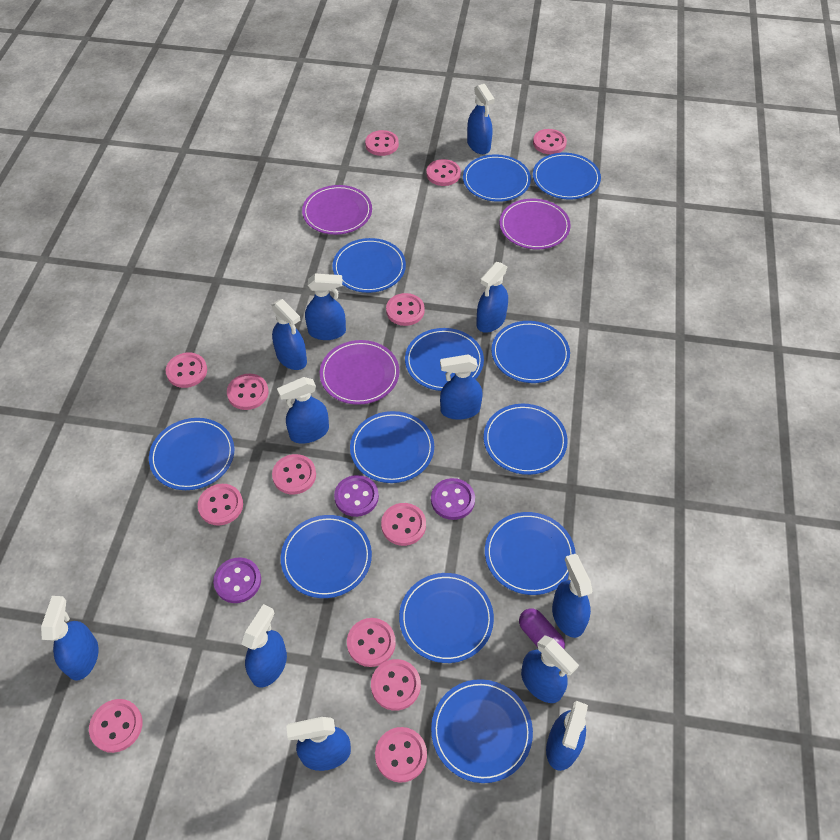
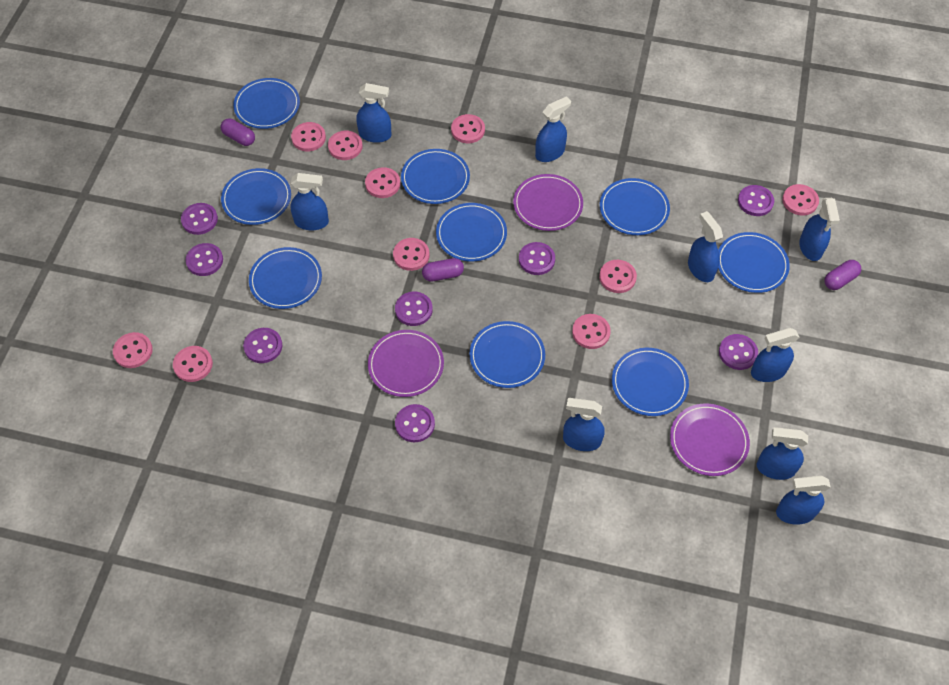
blue plate: [149,418,234,490] [281,515,372,598] [332,238,406,293] [350,411,434,483] [399,573,494,663] [405,328,484,391] [431,679,533,783] [463,154,531,202] [484,404,568,475] [485,512,576,595] [491,321,570,383] [533,153,601,199] = 12 -> [221,168,291,225] [233,78,300,129] [249,247,322,309] [401,149,470,204] [436,203,507,262] [469,321,545,388] [600,178,670,235] [612,348,689,416] [718,232,790,293] = 9
blue spray bottle: [41,596,99,681] [241,604,287,688] [272,299,307,370] [277,377,329,444] [286,717,351,771] [305,274,346,340] [440,355,482,420] [467,84,495,154] [476,262,508,333] [521,635,579,703] [546,701,588,771] [552,554,592,638] = 12 -> [290,173,329,230] [356,83,391,143] [535,96,571,162] [563,398,605,451] [688,211,723,282] [751,328,799,382] [757,427,808,480] [776,476,831,525] [799,198,840,261] = 9
pink button: [89,699,143,753] [166,353,207,388] [198,484,243,526] [227,374,269,410] [272,454,316,495] [347,618,396,667] [365,130,399,156] [371,659,421,711] [375,727,427,783] [381,503,426,546] [386,293,425,326] [426,159,461,186] [533,129,567,154] = 13 -> [113,332,153,368] [173,346,213,382] [291,122,326,151] [328,131,363,160] [365,167,400,198] [393,238,430,271] [451,114,485,143] [572,314,611,349] [599,260,637,293] [782,184,819,216] = 10
purple button: [213,557,261,603] [334,475,379,517] [431,478,475,520] = 3 -> [181,203,218,235] [185,243,223,276] [243,328,282,363] [395,292,433,326] [395,404,435,442] [519,242,555,275] [719,334,758,370] [738,185,774,216] = 8
purple capsule: [519,608,565,649] = 1 -> [220,119,255,146] [422,258,464,282] [824,260,861,290] = 3

